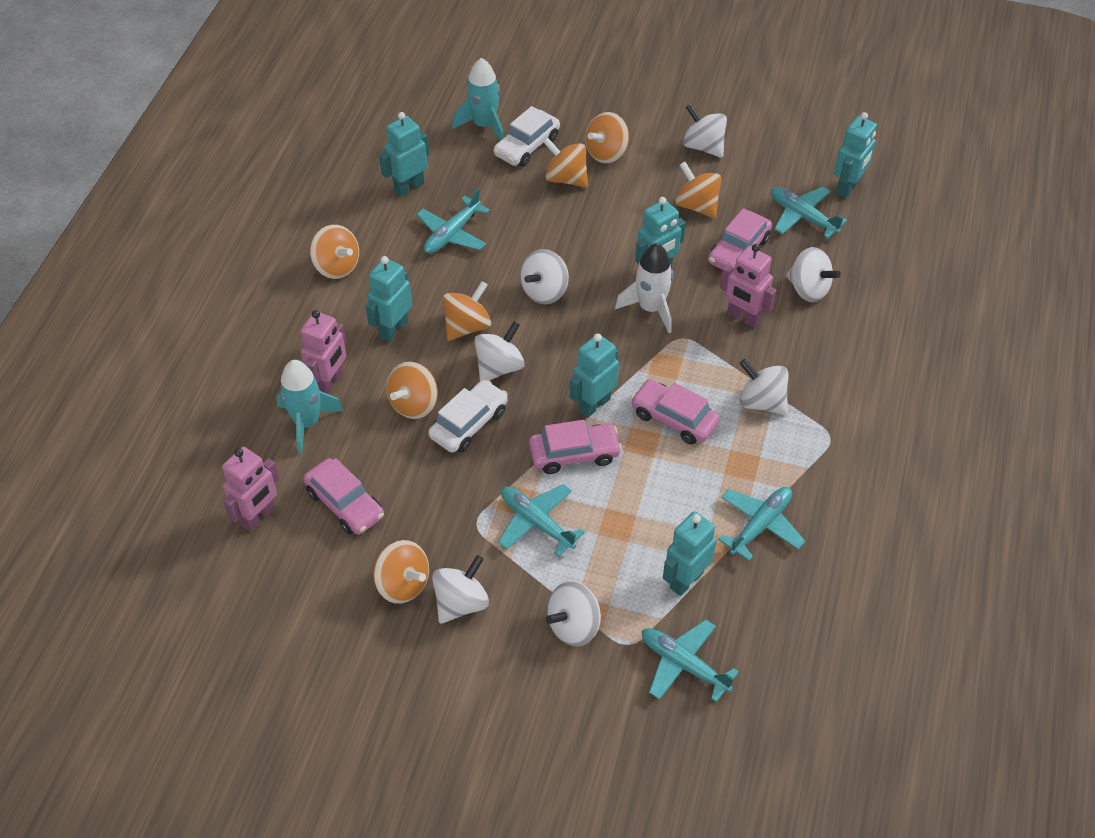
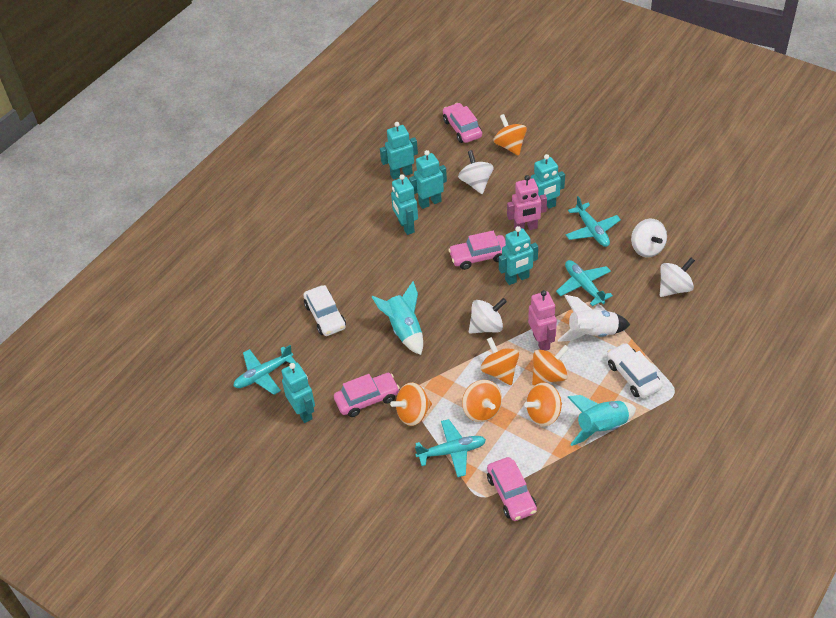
orange spinning top: [310,225,359,279] [373,540,429,604] [387,361,438,419] [443,281,491,341] [543,138,588,188] [585,112,629,163] [675,162,722,219] = 7 -> [390,382,432,426] [462,380,502,422] [481,337,519,385] [493,114,527,156] [524,382,562,426] [532,345,569,385] = 6
pink robot: [222,447,280,532] [300,310,346,394] [720,244,777,328] = 3 -> [507,175,547,231] [528,290,557,351] = 2
turquoise plane: [417,189,490,254] [498,484,585,557] [642,619,739,702] [718,487,805,561] [771,186,847,239] = 5 -> [233,345,296,395] [415,419,486,477] [556,260,613,306] [566,196,621,247] = 4
white spinning top: [432,555,489,624] [474,321,525,381] [520,249,569,304] [546,581,601,646] [683,104,727,158] [739,359,789,415] [786,247,841,302] = 7 -> [458,150,494,194] [469,298,507,334] [631,219,667,257] [660,258,695,297] = 4

